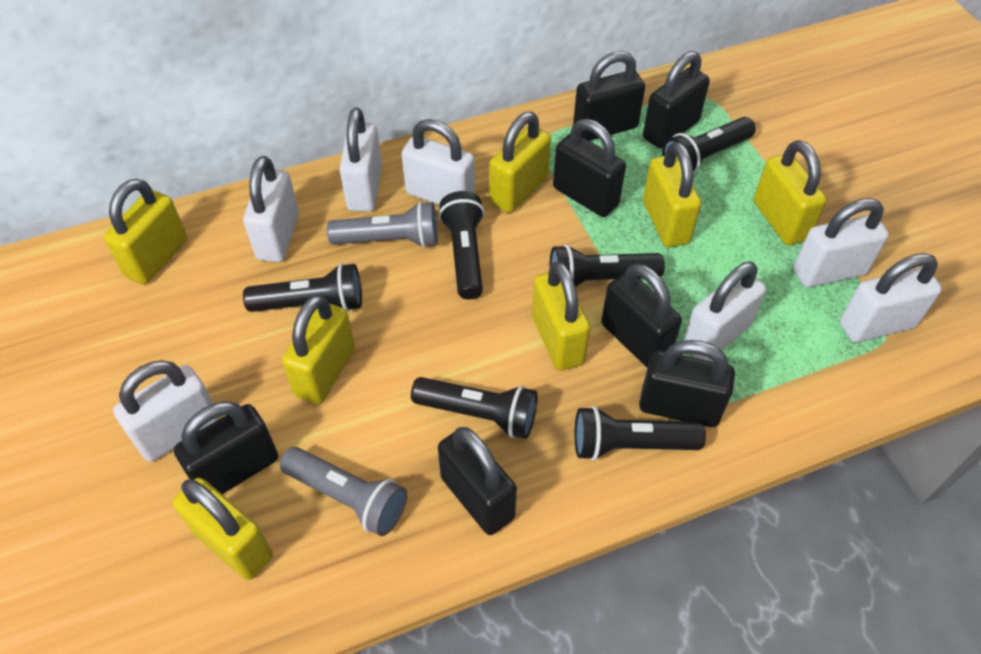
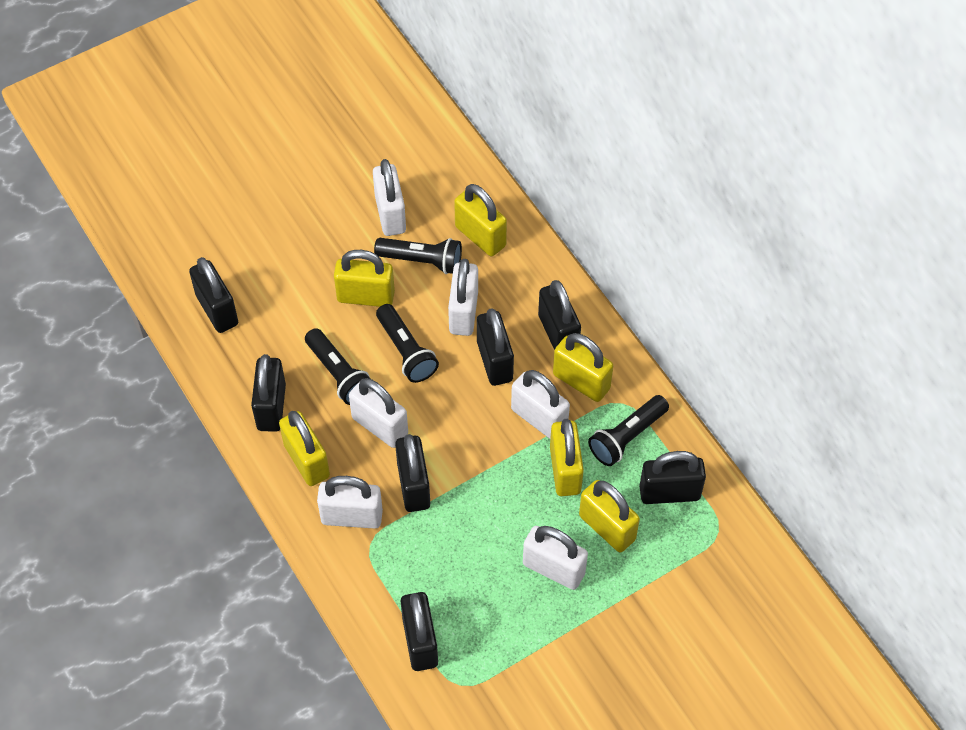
black flashlight: [243,263,362,312] [411,377,538,439] [439,191,484,300] [550,244,665,287] [575,406,706,461] [662,117,756,174] = 6 -> [305,328,370,405] [374,238,462,274] [376,304,439,383] [588,395,669,466] = 4
grey flashlight: [280,447,407,536] [327,201,438,248] = 2 -> none = 0
white padlock: [113,360,219,462] [243,156,299,262] [339,108,382,212] [402,119,475,205] [683,262,766,361] [794,198,889,288] [840,253,942,343] = 7 -> [317,476,383,529] [349,378,408,448] [373,159,406,236] [448,259,478,336] [511,370,570,439] [523,526,588,590] = 6
yellow padlock: [104,178,187,285] [173,478,273,580] [282,295,355,405] [489,112,551,213] [532,261,591,371] [643,142,701,247] [754,140,827,246] = 7 -> [279,411,330,486] [334,250,395,307] [454,184,507,256] [550,419,584,496] [553,333,613,402] [579,480,640,552] = 6

